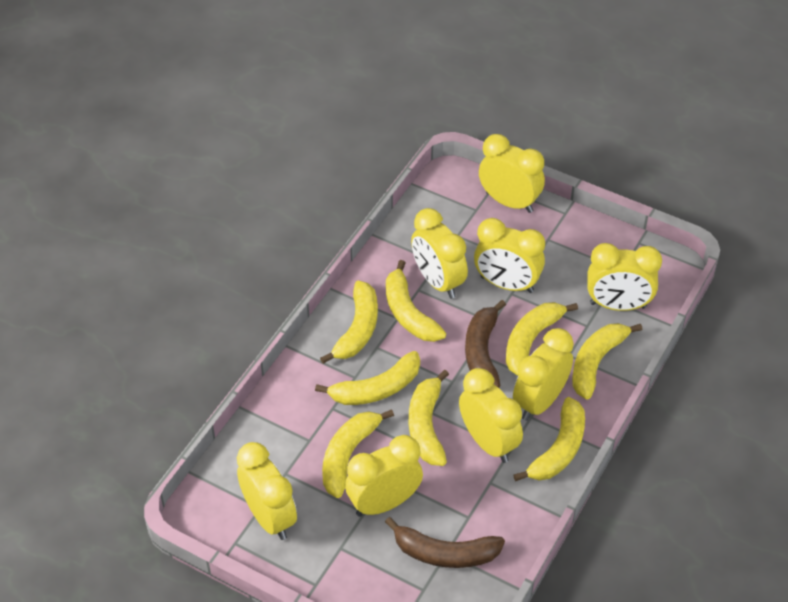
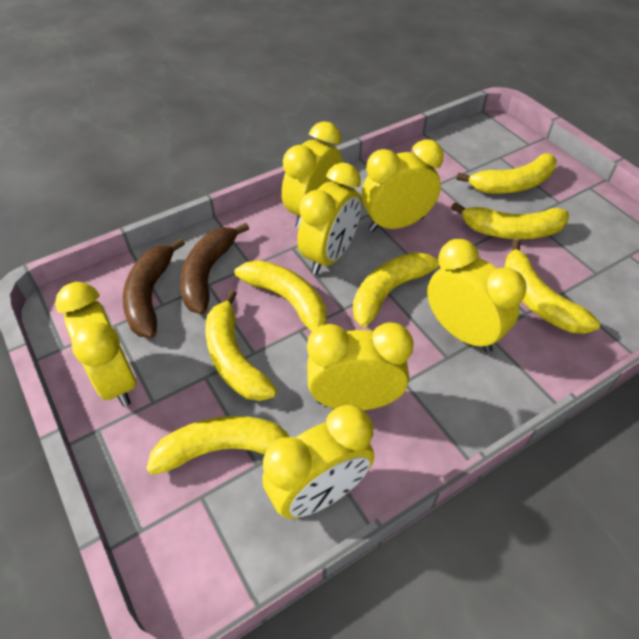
yellow banana: [315,351,420,405] [320,281,378,364] [322,409,394,498] [386,260,446,342] [409,370,449,466] [506,302,578,376] [513,397,585,481] [572,323,642,400] = 8 -> [146,416,289,475] [206,290,277,401] [235,260,327,331] [353,252,440,327] [451,202,569,239] [456,153,557,194] [504,240,600,334] = 7
yellow clock: [237,442,297,540] [345,435,423,517] [411,208,468,299] [459,368,523,463] [474,218,545,293] [479,134,545,213] [513,328,574,421] [587,243,662,311] = 8 -> [55,282,137,407] [263,405,374,519] [282,121,342,228] [297,163,361,275] [307,323,413,410] [362,139,444,232] [427,239,527,353] = 7

